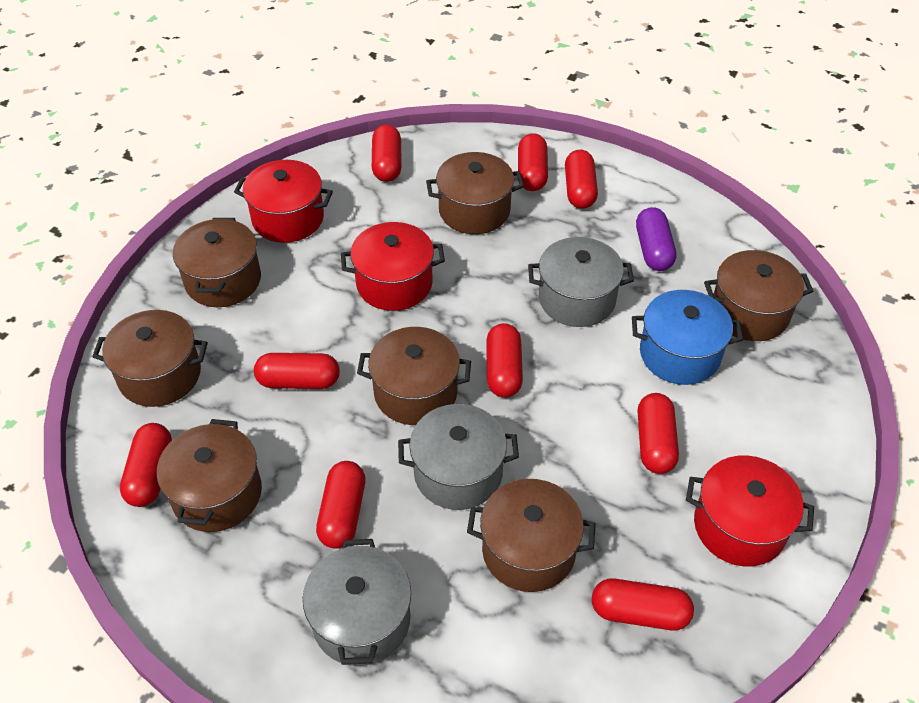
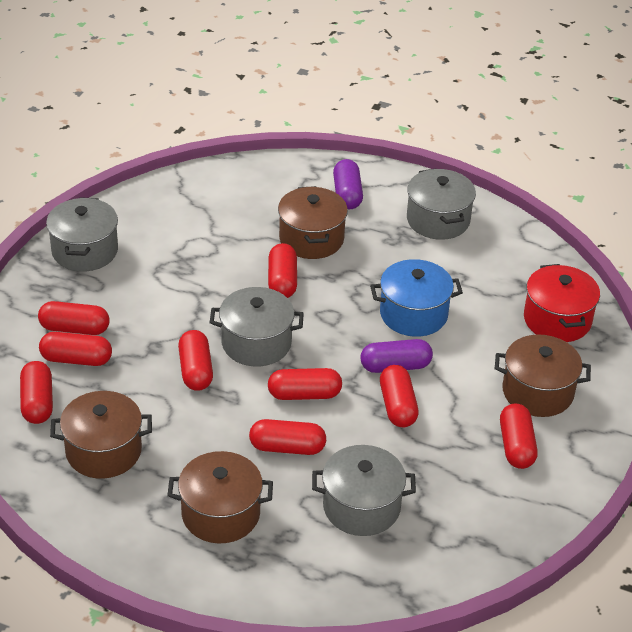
brown pot: [92,310,208,407] [157,419,262,532] [173,218,261,307] [357,327,471,425] [426,152,524,234] [467,479,596,592] [704,250,813,341] = 7 -> [50,391,152,479] [167,451,273,543] [278,186,348,259] [495,334,591,417] = 4
grey pot: [303,539,411,666] [398,404,519,510] [528,237,634,327] = 3 -> [46,197,118,272] [210,287,304,367] [312,445,416,536] [407,168,476,240] = 4
purple capsule: [636,207,676,271] = 1 -> [333,159,363,209] [361,339,433,373] = 2
red pot: [234,160,333,243] [341,222,445,311] [686,455,814,566] = 3 -> [524,264,600,342] = 1

